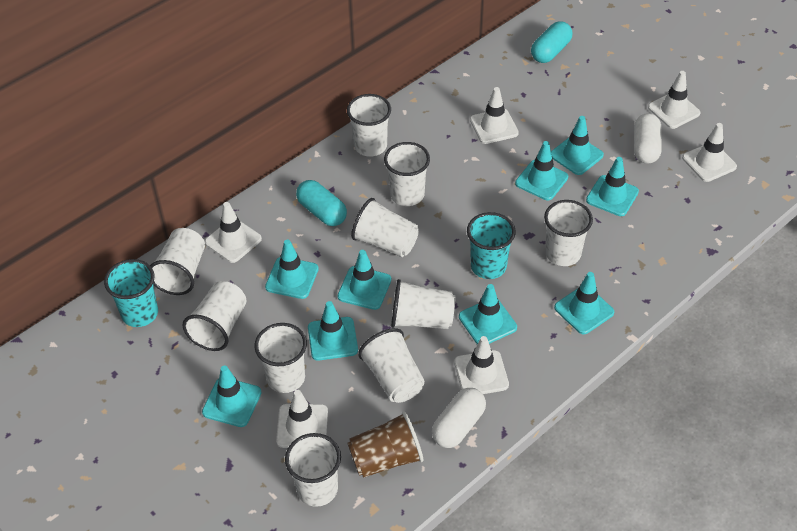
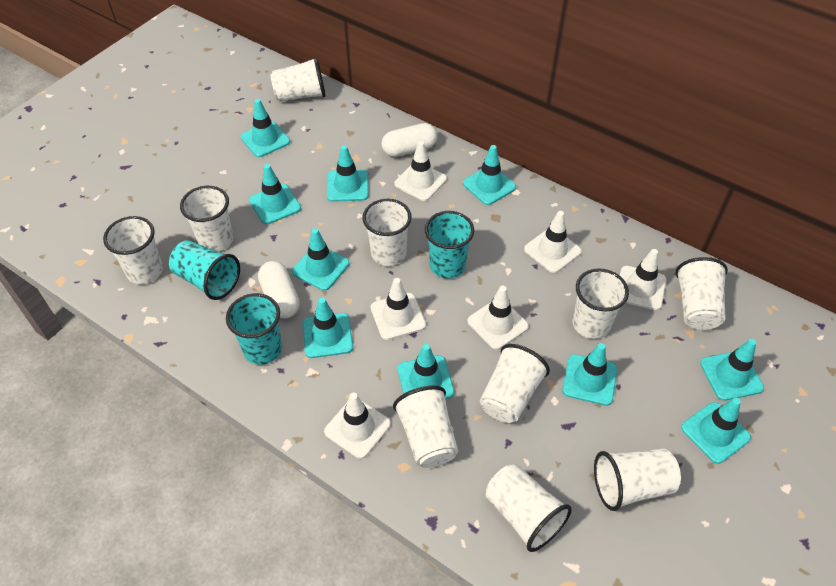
brown cup: [347,411,423,478] = 1 -> none = 0
turquoise capsule: [296,180,347,226] [531,21,572,63] = 2 -> none = 0
turquoise cup: [104,259,158,327] [467,212,516,279] = 2 -> [169,240,240,300] [226,293,282,365] [425,211,474,279] = 3
turquoise traffic cone: [202,365,262,427] [265,240,319,299] [308,301,358,361] [338,250,391,310] [459,284,517,344] [515,141,568,201] [551,116,604,175] [554,272,614,334] [586,157,639,216] = 9 -> [241,99,290,157] [249,164,301,224] [292,228,349,291] [302,297,353,358] [327,145,369,202] [398,344,454,399] [463,145,516,205] [562,343,617,406] [681,398,751,464] [700,339,764,401] = 10

